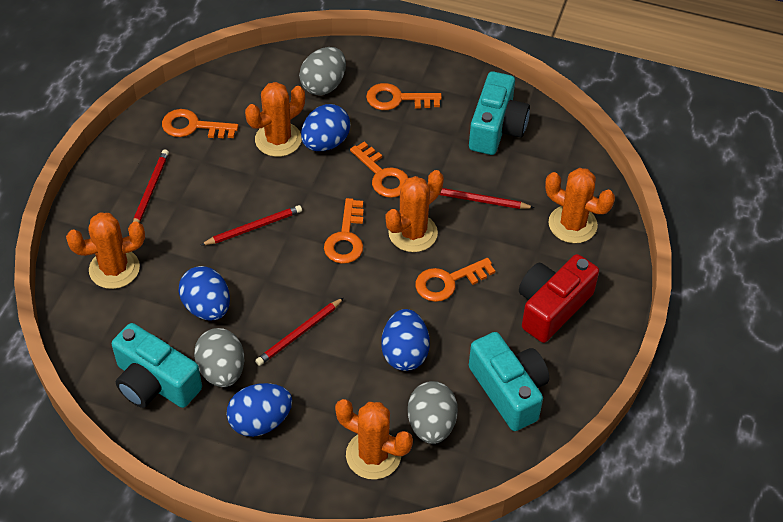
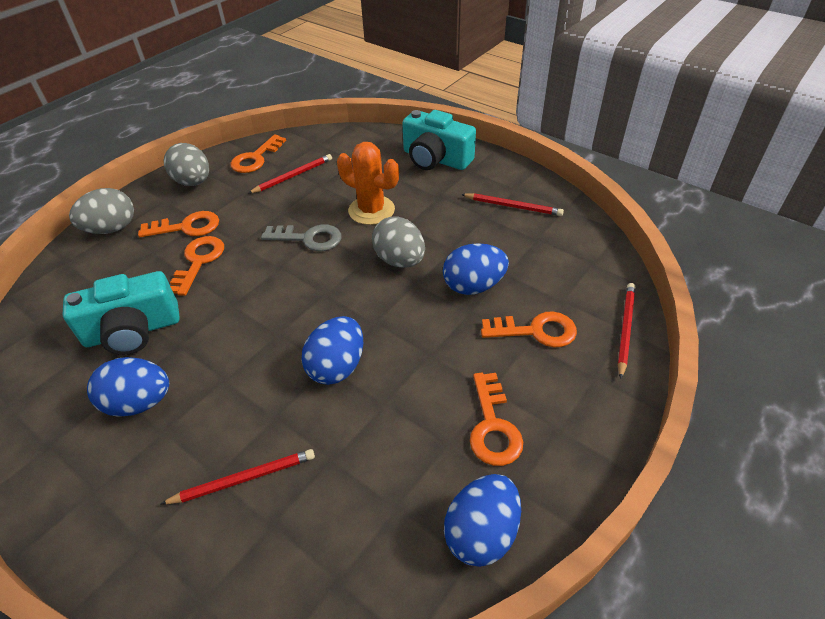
grey key: none = 0 -> [261,224,341,251] = 1
orange cactus: [66,212,145,289] [245,82,305,157] [335,399,413,480] [386,170,444,252] [545,168,615,243] = 5 -> [337,142,399,225] = 1
red camera: [519,254,599,343] = 1 -> none = 0
turquoise camera: [112,323,202,408] [469,71,530,155] [469,332,549,431] = 3 -> [63,271,180,355] [402,110,476,170] = 2

